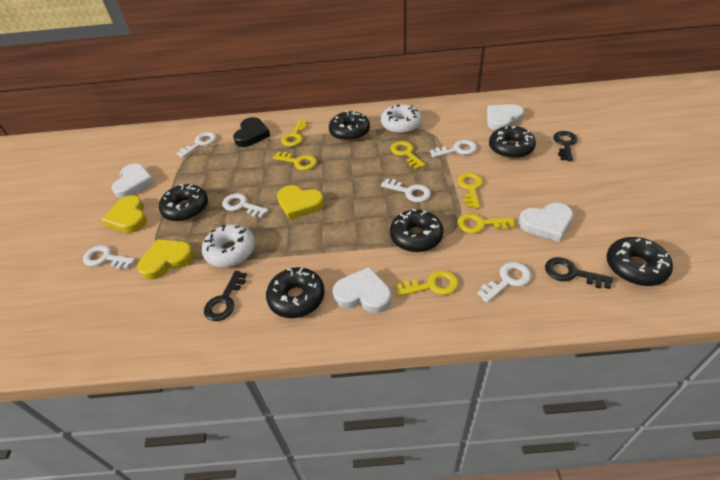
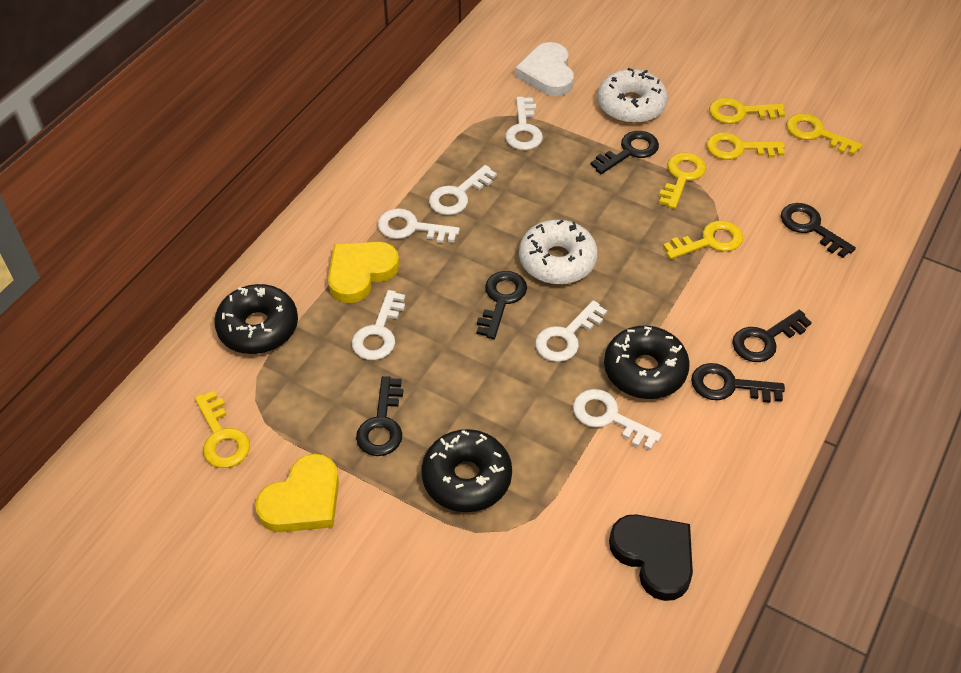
black donut: [159,184,208,222] [266,267,325,318] [329,110,370,141] [390,209,443,252] [489,126,536,159] [606,237,673,286] = 6 -> [214,284,298,354] [421,429,512,512] [604,325,690,399] = 3
black key: [204,271,247,321] [545,257,613,289] [553,131,578,161] = 3 -> [356,376,403,456] [477,271,527,339] [590,131,659,174] [691,363,785,403] [732,310,812,362] [781,203,856,258] = 6
white heart: [112,163,155,198] [332,267,391,313] [487,104,524,131] [519,203,573,242] = 4 -> [515,42,574,96] = 1
yellow heart: [101,195,147,233] [137,239,194,280] [277,185,324,220] = 3 -> [255,454,339,532] [328,242,399,303] = 2

